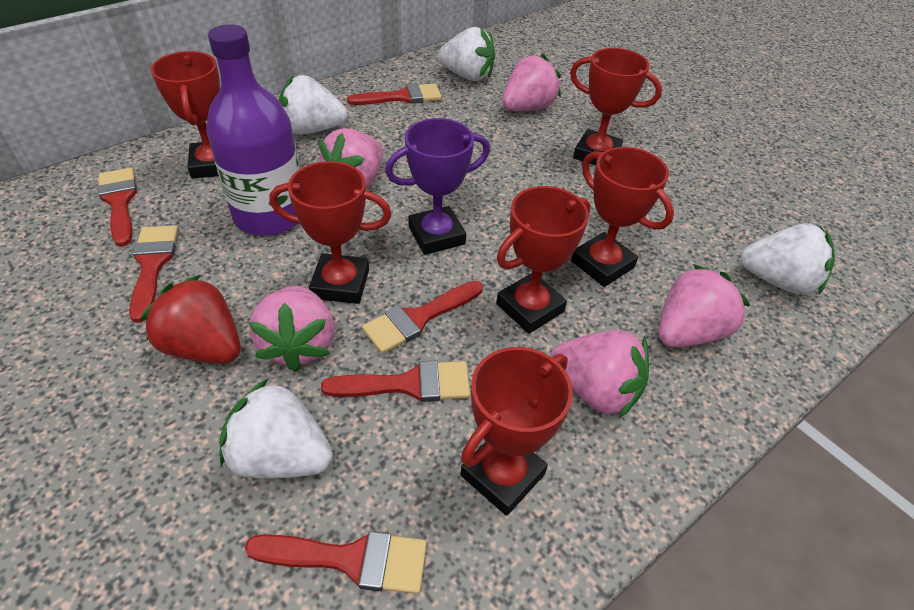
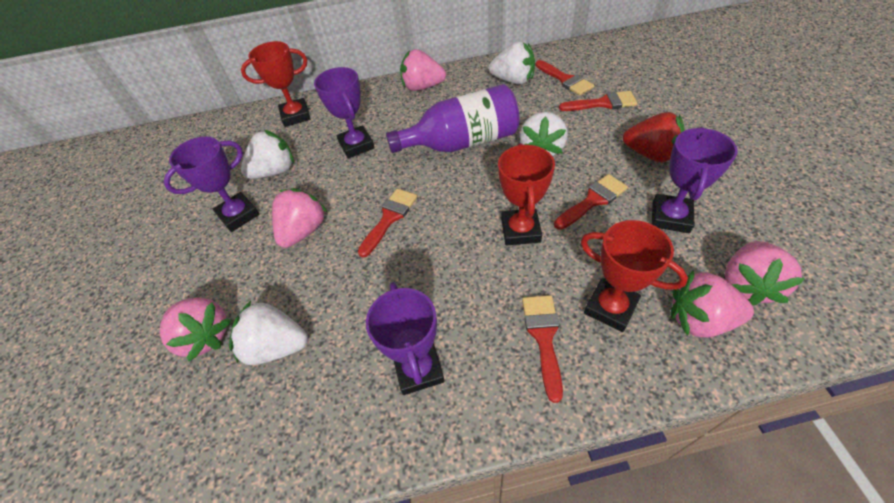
purple trophy: [385,118,490,255] = 1 -> [164,136,260,232] [314,67,375,158] [366,282,445,395] [652,127,738,233] = 4
red brush: [98,168,137,247] [129,225,178,323] [245,531,427,594] [321,361,470,402] [347,83,442,105] [362,281,483,354] = 6 -> [358,189,417,258] [522,295,563,403] [535,60,594,95] [554,174,628,230] [559,91,637,111] = 5
red trophy: [151,51,220,179] [269,161,392,304] [460,347,573,516] [496,186,591,334] [570,48,662,165] [571,147,674,287] = 6 -> [241,41,310,127] [498,143,555,245] [581,220,688,332] = 3

